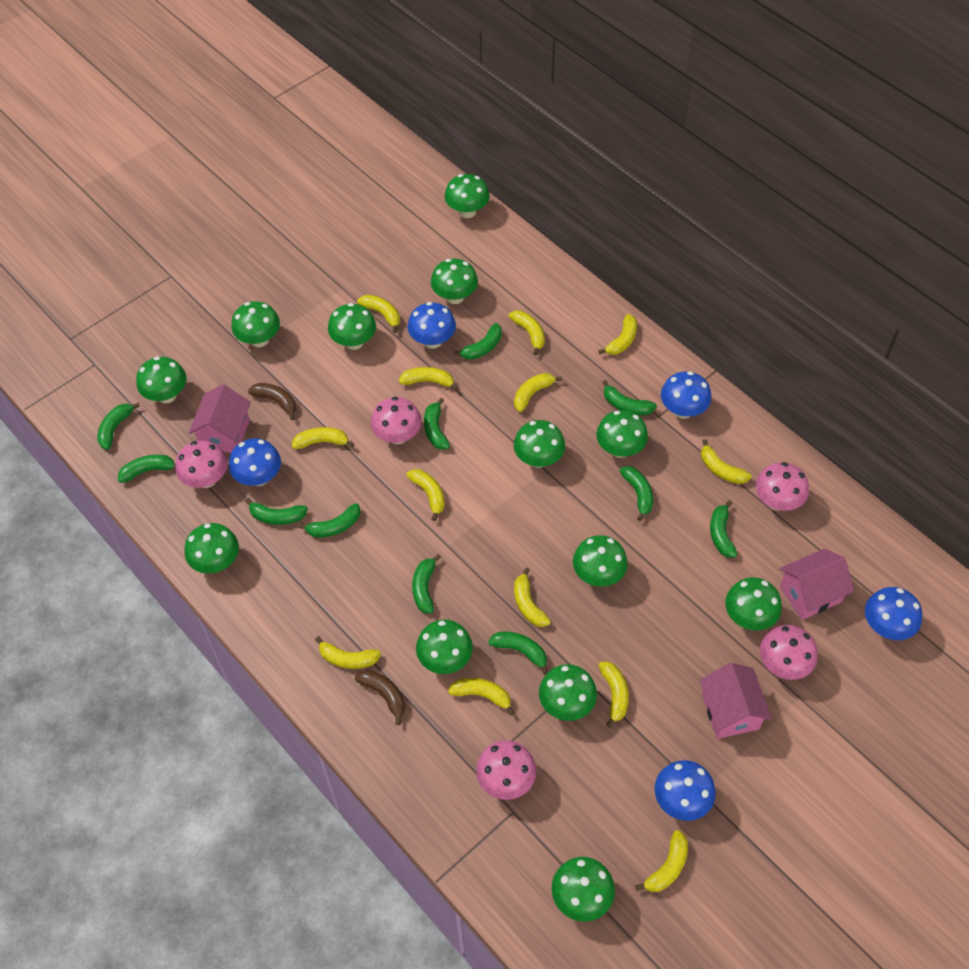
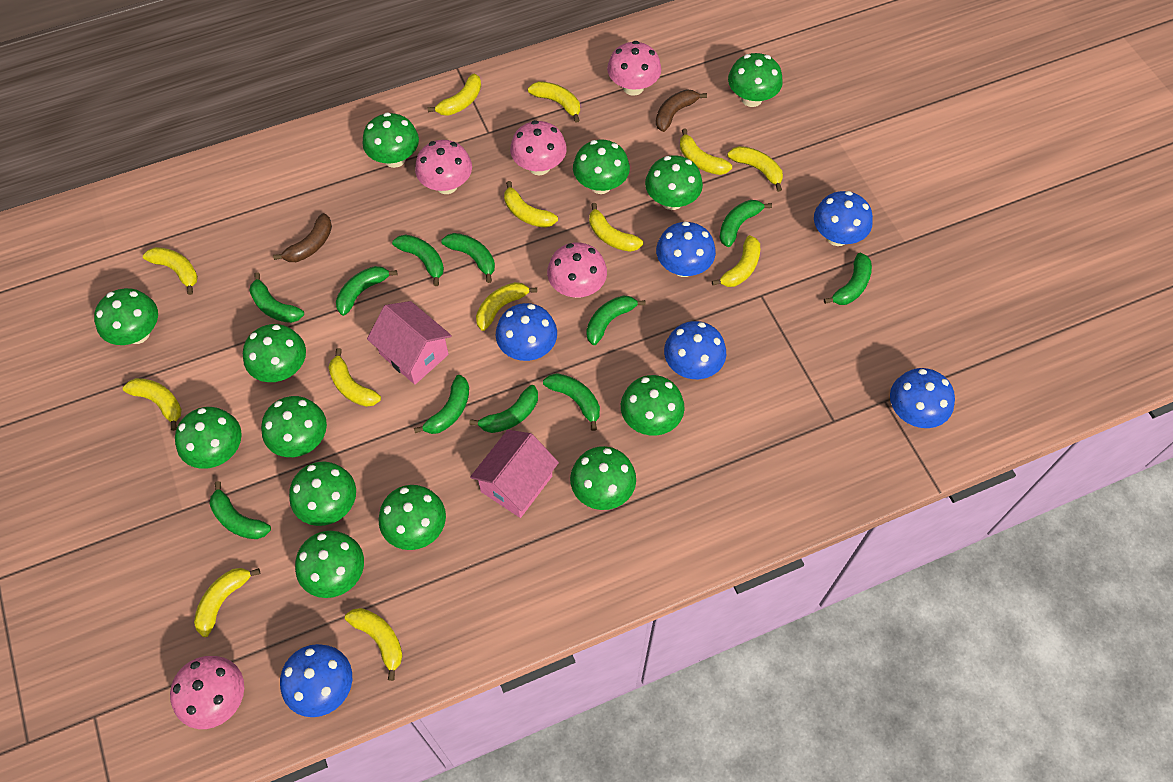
blue mushroom: [229,438,281,486] [408,302,456,349] [655,760,716,821] [661,371,711,419] [865,587,923,640] = 5 -> [280,644,352,717] [496,303,557,361] [656,221,716,277] [664,321,726,379] [814,191,873,246] [890,368,955,428] = 6
pink house: [189,384,251,453] [700,663,772,739] [780,549,854,620] = 3 -> [367,301,452,384] [470,430,559,518] = 2

